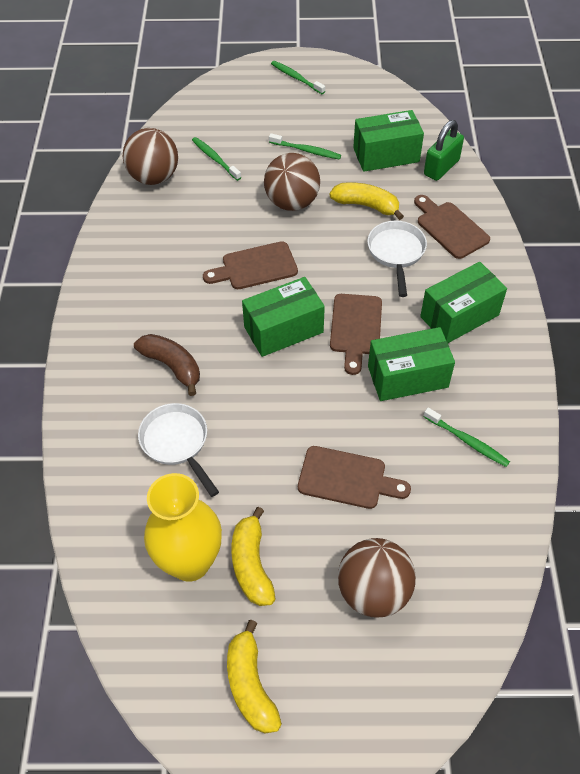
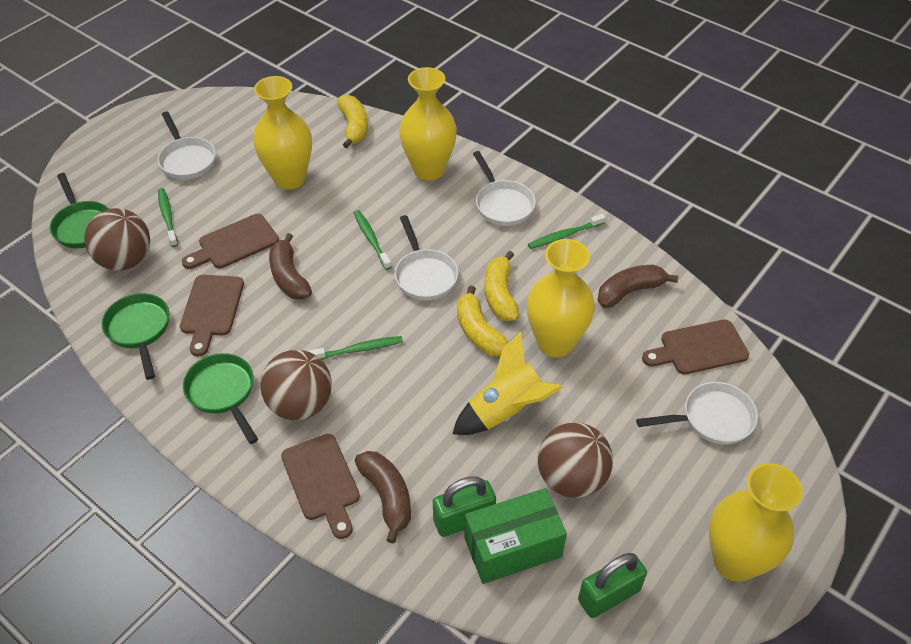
brown banana: [134,334,200,396] = 1 -> [269,233,312,300] [355,451,411,544] [597,265,678,308] = 3
green box: [242,277,325,357] [353,110,424,172] [368,327,455,401] [420,262,507,343] = 4 -> [465,488,567,584] = 1
green padlock: [424,120,464,181] = 1 -> [433,476,496,537] [578,553,647,618] = 2
green pan: none = 0 -> [50,173,109,248] [102,293,169,380] [183,353,258,444] = 3
white pan: [138,403,219,497] [367,221,427,297] = 2 -> [158,111,216,180] [395,215,458,301] [473,151,536,226] [636,382,758,445] = 4
yellow rocket: none = 0 -> [453,332,563,435] = 1
yellow vase: [144,473,222,582] = 1 -> [253,76,312,190] [399,67,457,181] [527,239,595,357] [709,463,803,582] = 4

